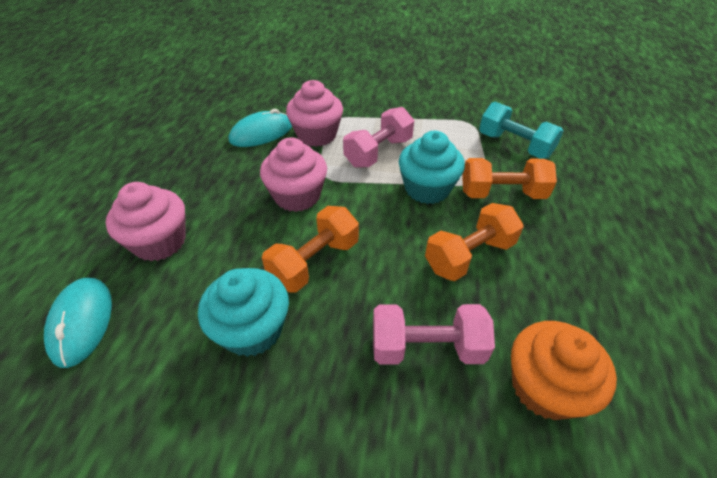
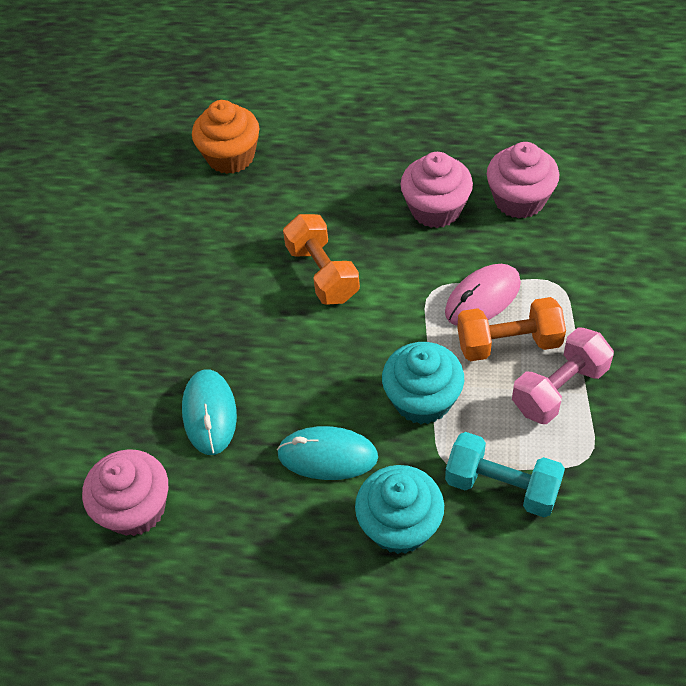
orange dumbbell: [262,206,359,293] [425,203,524,281] [462,158,557,199] = 3 -> [283,214,360,305] [457,297,566,361] = 2
pink dumbbell: [343,107,414,168] [373,304,495,365] = 2 -> [512,327,614,424] = 1
pink mouse: none = 0 -> [445,264,521,326] = 1

